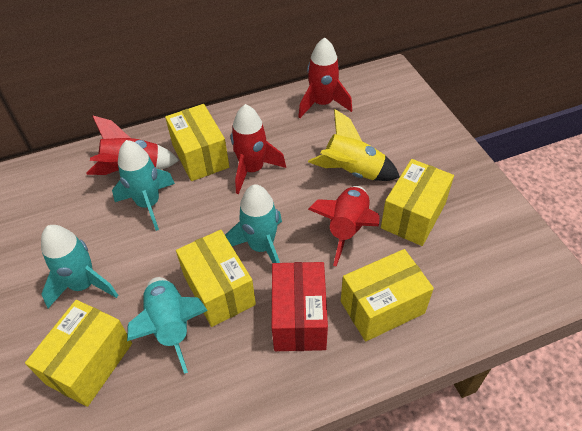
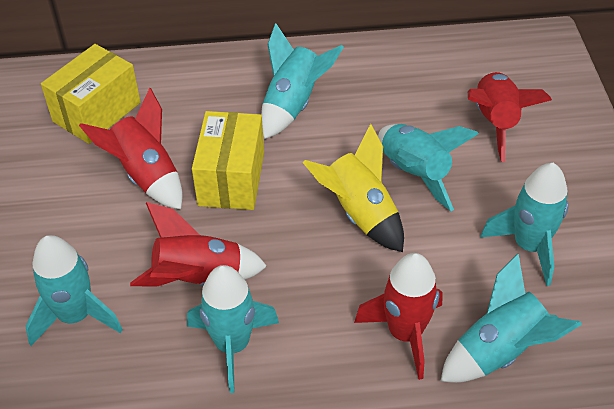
red box: [272,262,328,351] = 1 -> none = 0
turquoise rocket: [41,225,118,308] [112,140,175,231] [127,277,208,374] [225,184,282,263] = 4 -> [25,235,123,346] [187,265,279,393] [261,23,344,139] [378,124,479,211] [440,254,582,383] [480,163,569,286] = 6
yellow box: [25,300,132,407] [165,104,229,181] [176,230,256,327] [341,249,434,341] [381,159,454,246] = 5 -> [41,44,141,144] [192,111,264,210] = 2

